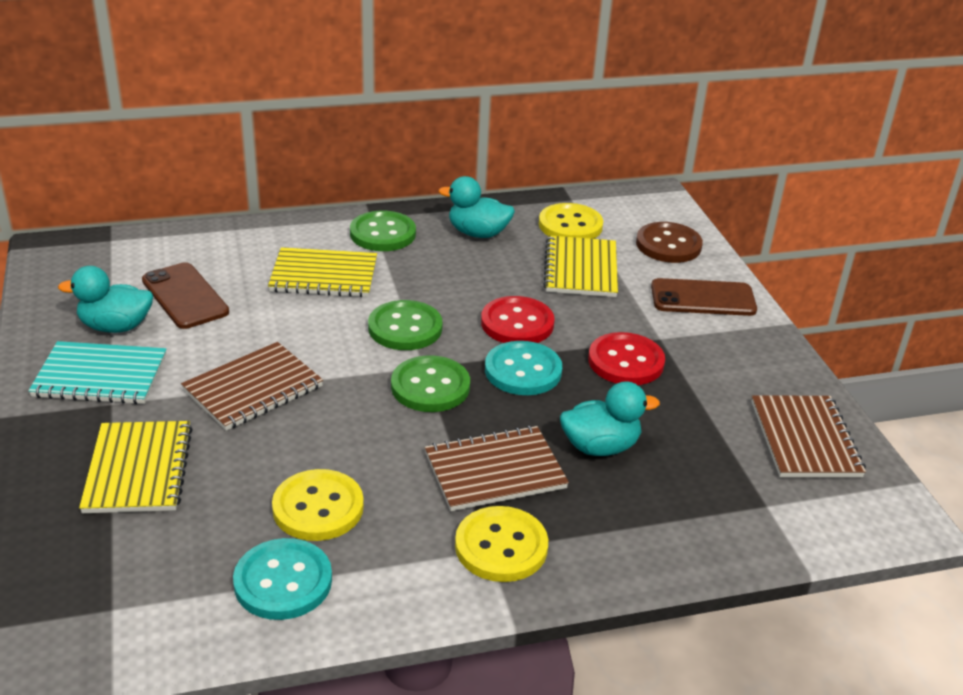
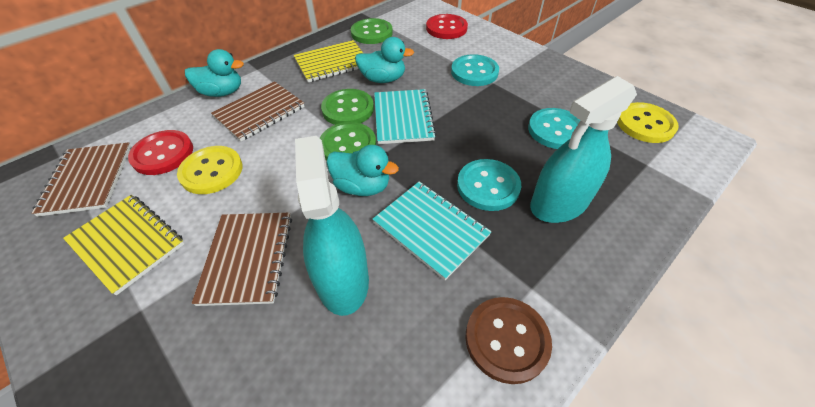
brown phone: [142,262,229,329] [651,278,757,316] = 2 -> none = 0
turquoise button: [233,538,332,620] [485,341,562,395] = 2 -> [451,54,499,86] [457,159,521,211] [528,108,581,149] = 3
turquoise notebook: [28,341,167,404] = 1 -> [372,181,492,280] [374,89,436,144] = 2
turquoise spray bottle: none = 0 -> [295,136,369,316] [530,76,637,223] = 2
yellow button: [272,469,364,541] [455,506,548,582] [539,203,603,239] = 3 -> [177,146,243,194] [617,102,679,143] = 2
yellow notebook: [79,421,193,513] [268,247,377,297] [543,235,618,297] = 3 -> [63,195,184,295] [294,40,364,83] = 2

